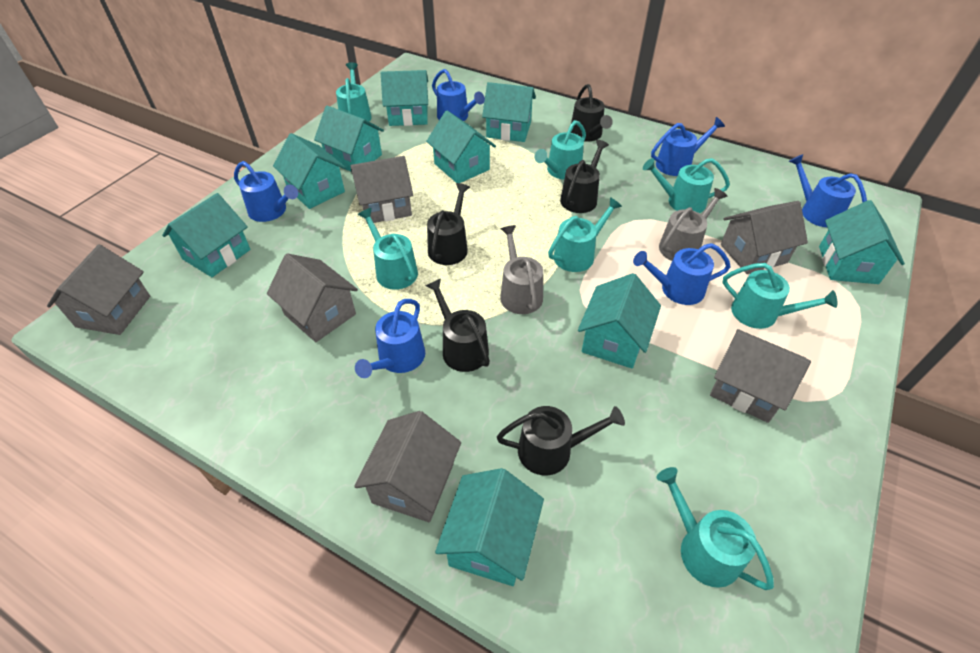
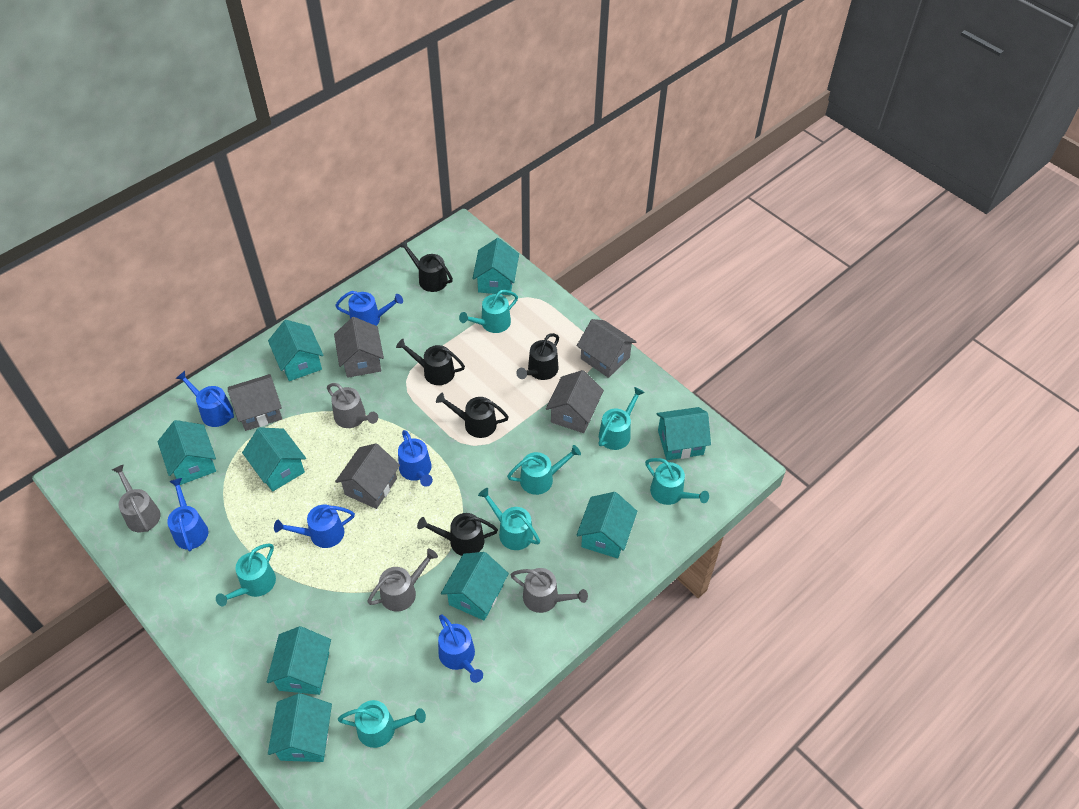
grey house: [47,244,150,335] [267,253,358,342] [351,156,413,224] [354,411,461,522] [710,329,811,423] [721,201,808,274] = 6 -> [228,374,282,431] [334,317,384,378] [335,443,400,509] [546,370,604,433] [577,319,637,378] = 5
grey watering can: [500,225,543,314] [659,188,727,261] = 2 -> [112,464,160,532] [327,383,378,428] [367,549,438,612] [510,568,588,613] = 4

